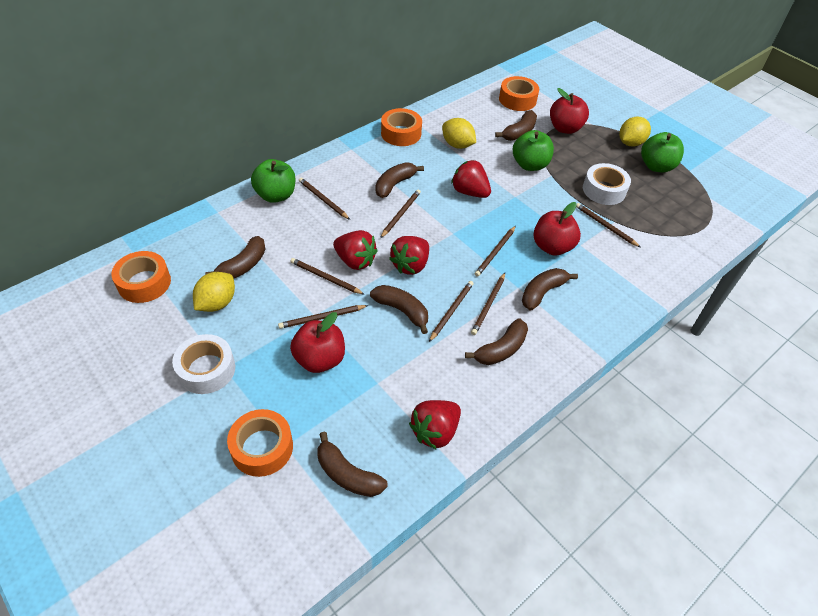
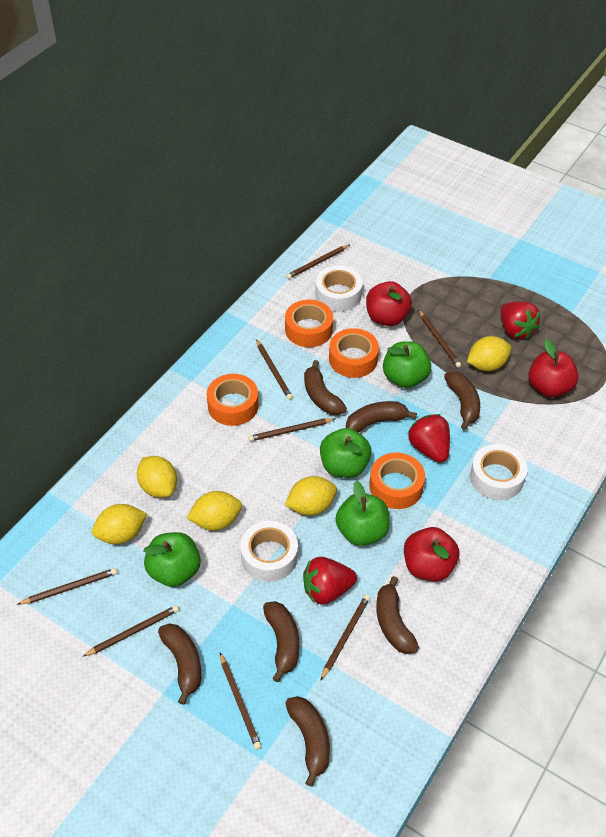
green apple: [251,159,295,203] [513,130,554,171] [641,132,684,172] = 3 -> [143,532,201,587] [320,428,372,478] [335,481,390,546] [383,341,431,388] = 4
red strawberry: [333,230,378,270] [389,236,429,275] [409,400,461,449] [451,160,491,198] = 4 -> [303,557,357,605] [408,414,450,463] [501,301,540,339] = 3
white tape: [172,334,235,394] [583,163,631,205] = 2 -> [240,521,298,582] [315,266,363,311] [470,444,528,500] = 3
yellow lemon: [193,272,235,312] [442,118,476,149] [619,117,651,147] = 3 -> [92,504,147,544] [137,456,177,497] [187,491,242,530] [285,476,337,516] [467,336,511,371] = 5

